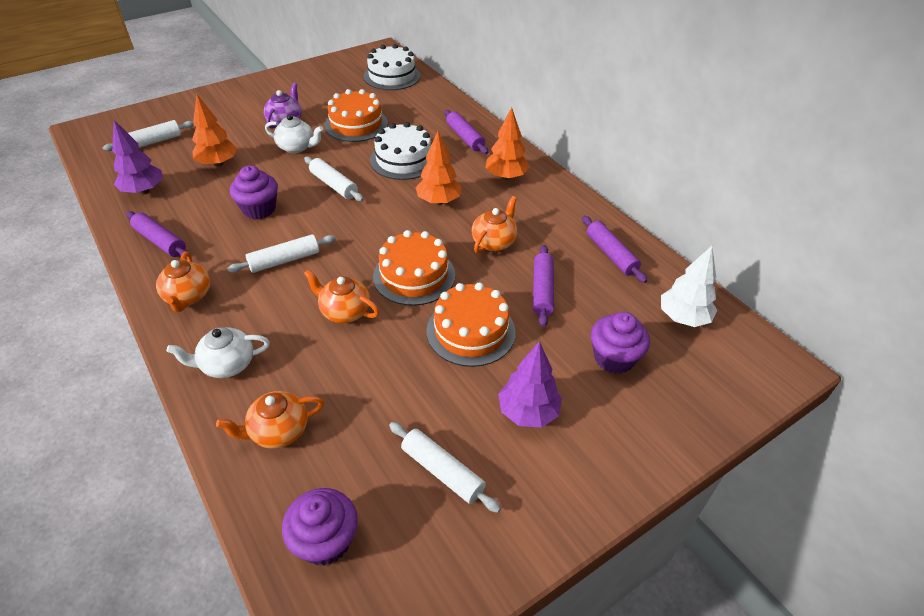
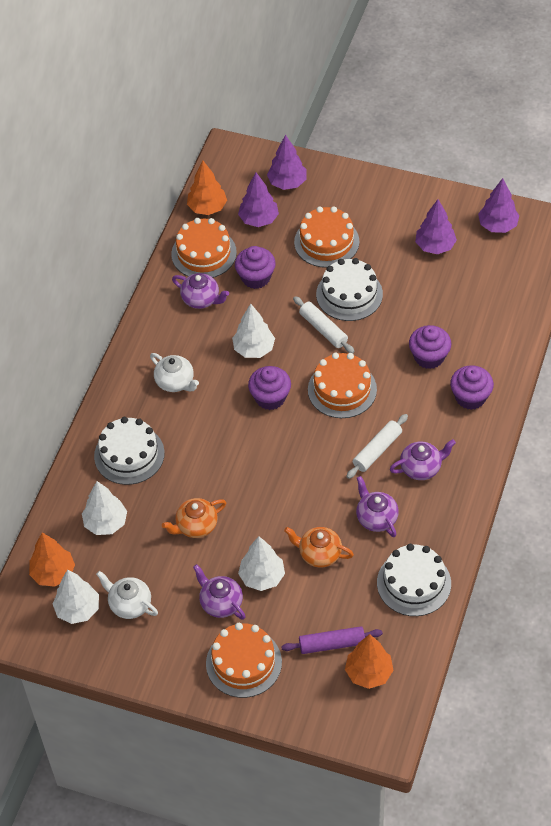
orange cake: [324,89,388,142] [373,230,455,306] [426,283,516,367] = 3 -> [171,218,237,278] [206,623,282,698] [294,206,359,268] [308,352,377,418] = 4
orange teapot: [156,252,210,312] [216,391,324,449] [304,270,379,323] [472,196,517,253] = 4 -> [162,498,227,538] [284,527,354,568] = 2
purple cupcake: [230,165,278,219] [282,488,358,566] [591,312,650,374] = 3 -> [235,246,276,289] [248,366,291,410] [409,325,451,369] [450,365,494,410] = 4
purple rolling pin: [126,211,190,259] [444,110,488,154] [533,245,554,327] [582,216,647,283] = 4 -> [281,626,383,654] = 1
purple teapot: [264,83,302,129] = 1 -> [172,273,229,309] [193,564,246,620] [356,476,399,537] [390,439,456,480] = 4
purple tree: [112,120,163,194] [498,341,562,428] = 2 -> [238,173,279,227] [267,135,306,190] [415,199,457,254] [478,178,520,233] = 4
white cake: [364,44,420,90] [370,122,431,180] = 2 -> [94,417,165,485] [316,258,383,321] [377,544,451,616] = 3
white rolling pin: [102,120,194,151] [227,234,336,273] [304,156,364,201] [389,422,501,513] = 4 -> [293,296,355,354] [346,414,408,479] = 2
white tree: [661,246,717,327] = 1 -> [53,569,99,624] [82,481,127,535] [232,304,275,358] [238,536,285,591] = 4

